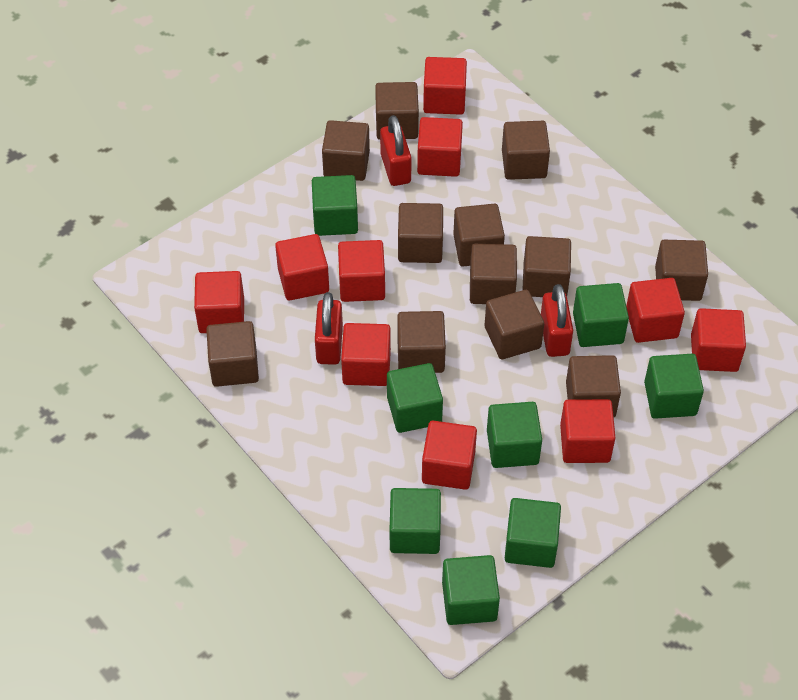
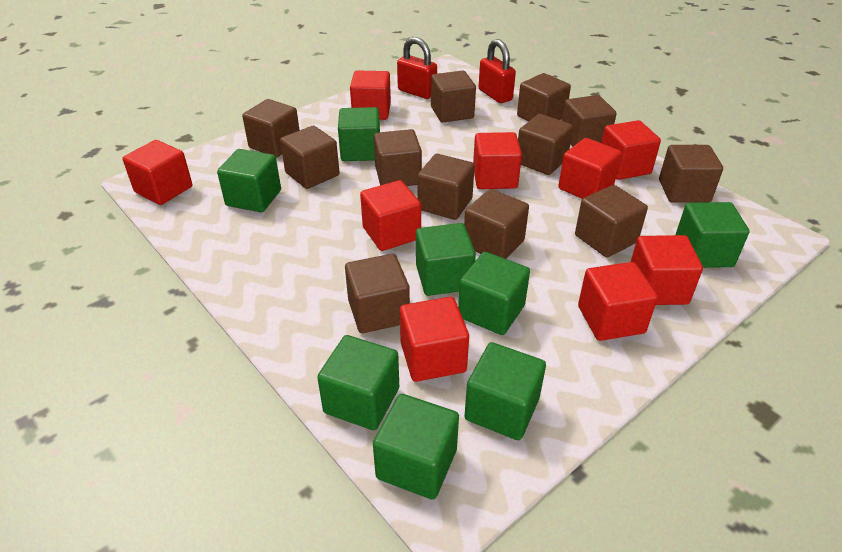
red cube: [194,271,244,333] [275,234,329,301] [338,240,385,302] [341,323,391,386] [417,117,463,177] [422,421,477,490] [423,57,467,115] [560,399,615,463] [626,278,685,343] [691,308,746,372] = 10 -> [123,140,192,205] [350,70,391,120] [360,180,421,251] [400,297,469,382] [473,132,522,189] [558,138,622,199] [578,262,658,341] [602,120,661,180] [631,235,703,305] = 9
red padlock: [315,292,343,365] [380,115,412,186] [541,284,573,357] = 3 -> [397,37,437,99] [478,39,516,103] = 2

